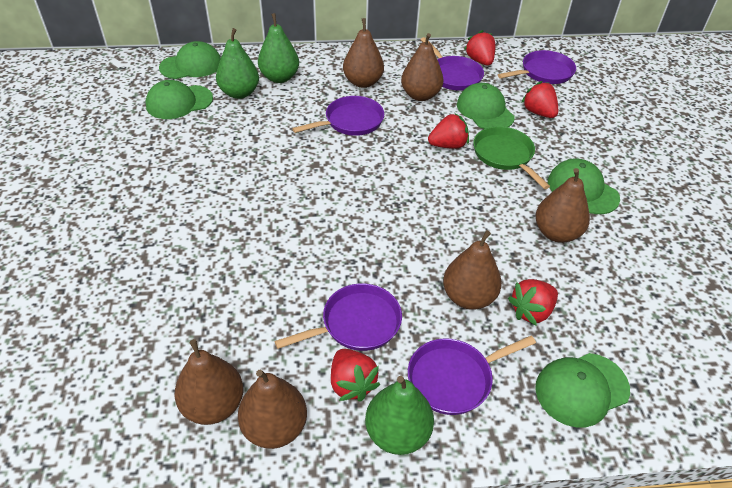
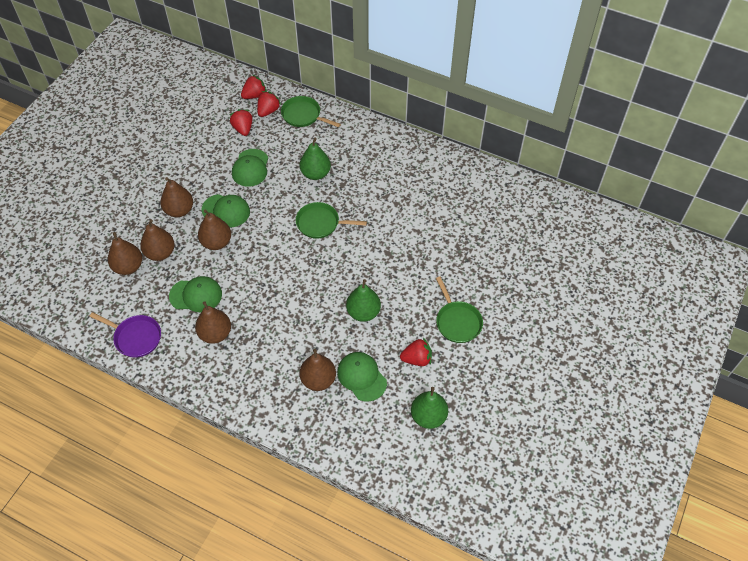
green cap: [146,80,213,119] [159,41,221,79] [457,83,515,129] [535,353,630,427] [548,158,620,214] = 5 -> [169,276,222,312] [202,194,250,227] [232,149,268,187] [337,352,387,402] = 4
green pan: [473,126,550,189] = 1 -> [281,96,341,127] [296,202,367,239] [436,277,483,343] = 3
purple pan: [275,284,402,351] [292,96,384,136] [408,336,536,415] [420,37,484,91] [498,50,576,84] = 5 -> [89,312,161,358] = 1
red strawberry: [331,349,380,402] [428,113,469,149] [464,30,495,66] [508,279,558,326] [521,81,558,118] = 5 -> [230,109,253,136] [241,75,267,99] [257,91,281,117] [400,338,432,366] = 4

